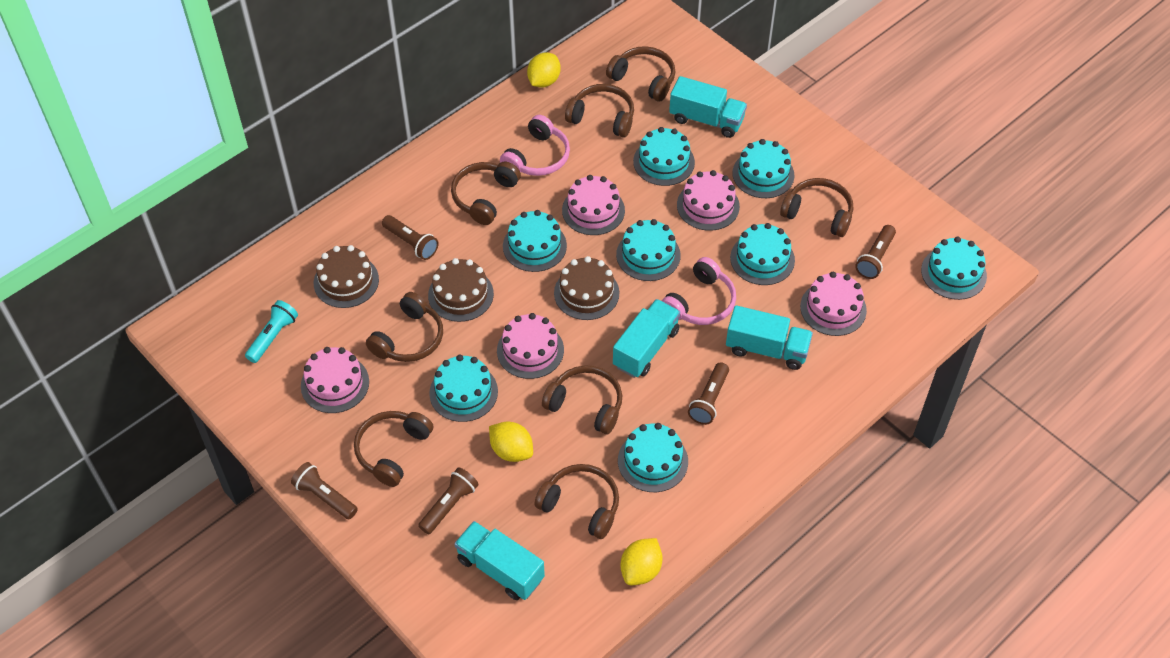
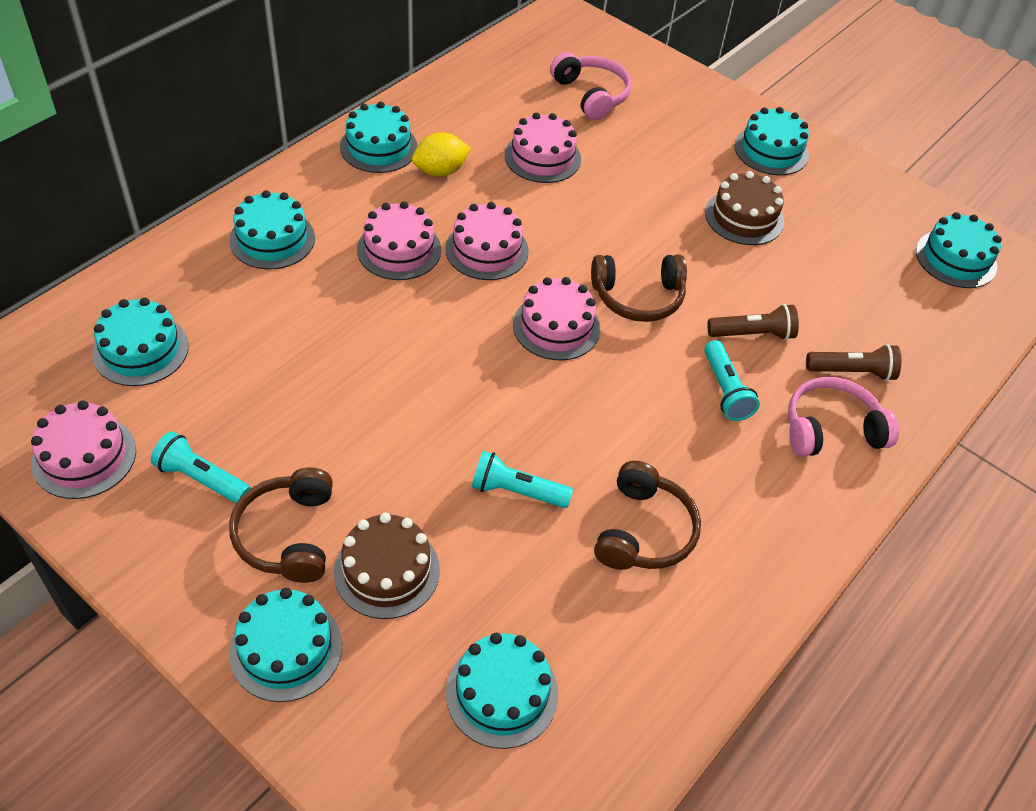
brown cake: [314,245,379,308] [428,258,494,322] [554,256,619,320] = 3 -> [334,513,440,619] [705,171,784,245] = 2
brown flashlight: [291,462,358,519] [382,215,439,260] [418,467,479,534] [688,362,729,425] [855,225,896,279] = 5 -> [707,304,799,340] [806,344,901,381] = 2
brown headphones: [354,411,433,487] [366,292,443,362] [451,161,521,225] [534,464,619,539] [542,365,622,434] [565,84,634,138] [606,46,675,102] [780,178,853,237] = 8 -> [229,467,333,583] [591,254,687,322] [594,461,701,570] = 3
turquoise cake: [429,355,498,422] [503,210,567,272] [616,219,681,281] [618,423,688,492] [633,127,695,186] [730,223,795,285] [733,139,794,198] [921,237,987,300] = 8 -> [92,297,189,386] [229,190,315,269] [229,588,342,702] [340,102,418,173] [446,633,558,749] [734,107,809,175] [916,212,1002,288] = 7
turquoise flashlight: [245,300,298,363] = 1 -> [151,432,251,504] [472,451,573,508] [704,340,760,421] = 3
turquoise truck: [454,521,545,600] [613,299,680,378] [669,76,747,138] [726,305,813,370] = 4 -> none = 0
yellow lemon: [489,421,533,462] [527,53,561,88] [620,538,663,585] = 3 -> [412,132,471,177] = 1

